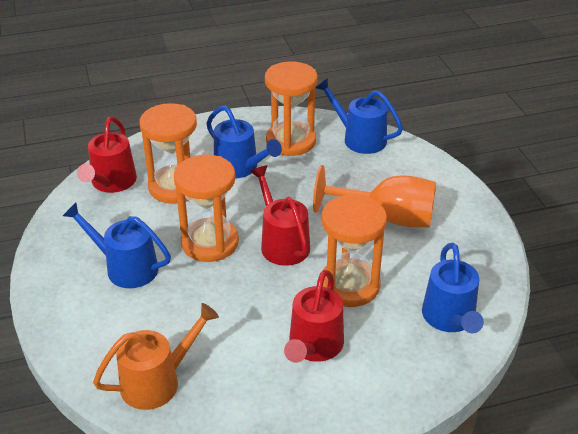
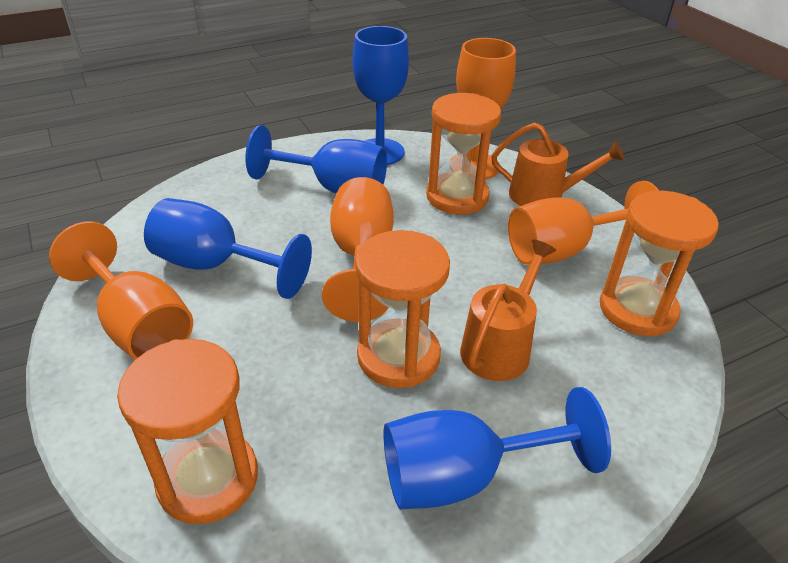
blue goblet: none = 0 -> [144,198,312,299] [245,125,387,193] [353,26,409,165] [383,387,611,510] = 4
blue watering can: [63,203,171,288] [206,106,282,178] [315,78,403,154] [422,243,484,333] = 4 -> none = 0
orange goblet: [313,165,436,227] = 1 -> [49,222,193,360] [322,177,394,322] [450,38,516,179] [508,181,659,265] = 4
orange watering can: [93,303,219,410] = 1 -> [460,240,556,381] [491,123,625,206] = 2
red watering can: [77,117,137,193] [250,166,310,266] [284,270,344,363] = 3 -> none = 0

